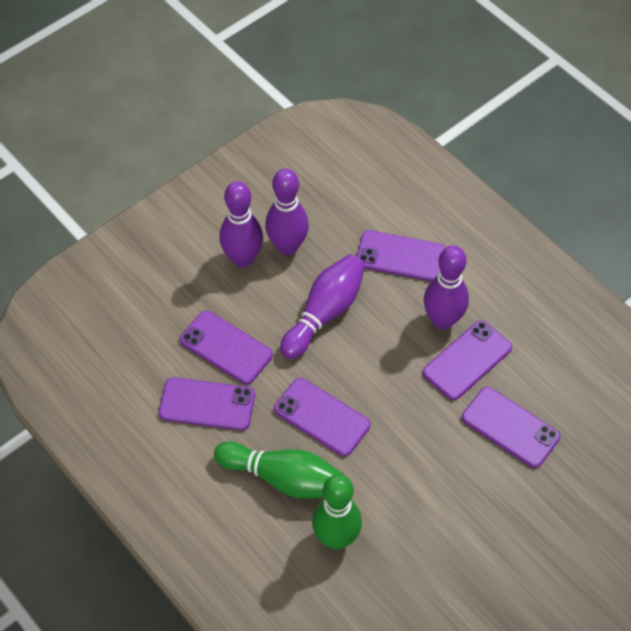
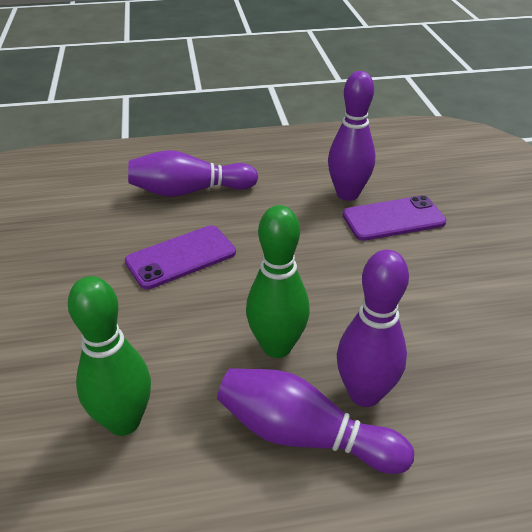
purple phone: [159,377,255,431] [180,310,273,385] [274,378,371,456] [356,230,446,281] [423,320,512,400] [462,387,560,468] = 6 -> [125,225,236,289] [343,195,446,241] = 2

